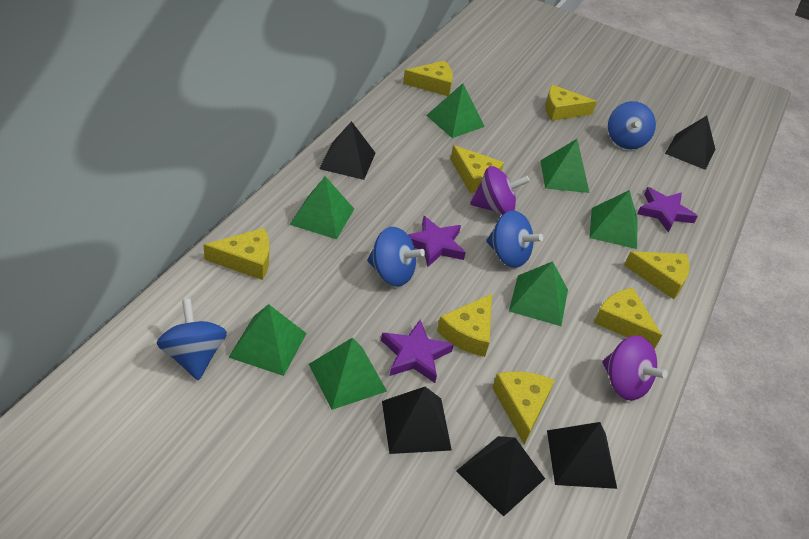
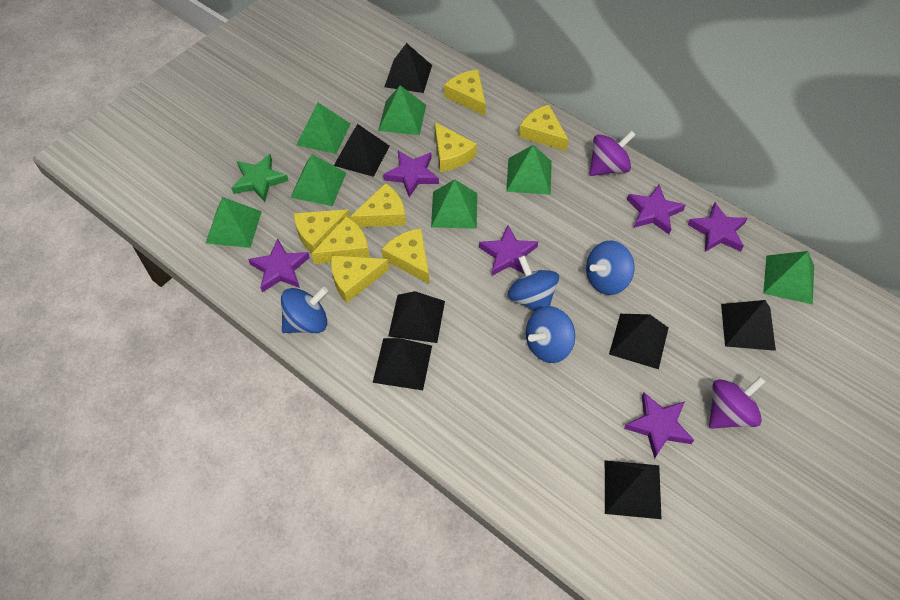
black pyramid: [319,121,375,180] [382,387,452,454] [456,436,545,517] [547,422,617,489] [665,116,715,170] = 5 -> [334,124,389,177] [373,338,432,390] [384,43,432,93] [388,291,445,343] [605,460,662,519] [609,314,668,369] [721,300,776,351] = 7
green star: none = 0 -> [231,154,289,202] = 1
purple star: [381,320,454,383] [408,216,466,267] [637,187,698,233] = 3 -> [248,239,310,292] [383,151,439,197] [479,225,538,276] [624,392,694,459] [627,185,686,234] [688,202,747,252] = 6

